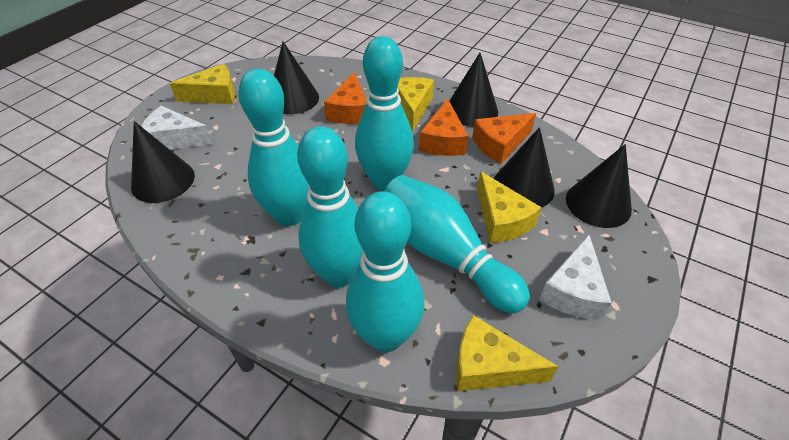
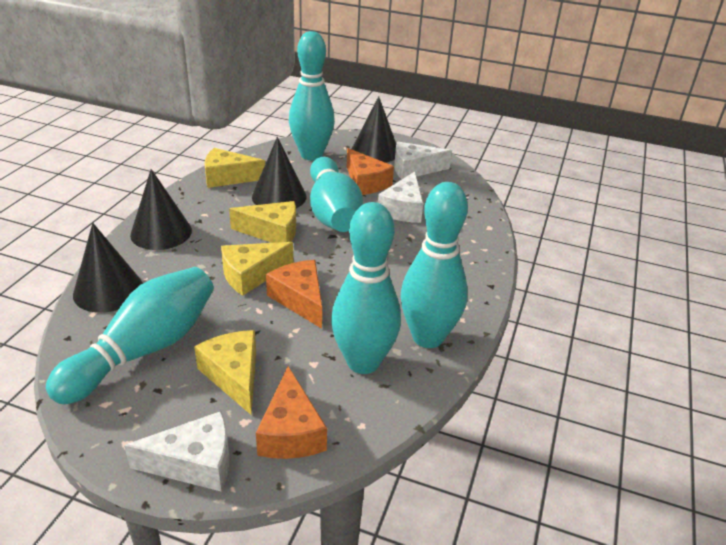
black cone: [131,121,195,203] [274,41,319,114] [450,53,498,127] [494,127,555,207] [566,144,632,228] = 5 -> [73,223,143,313] [130,169,192,250] [252,137,307,208] [352,96,396,163] = 4
white cheese: [141,106,213,149] [539,235,612,320] = 2 -> [124,411,230,492] [378,171,423,223] [394,142,452,179] = 3

